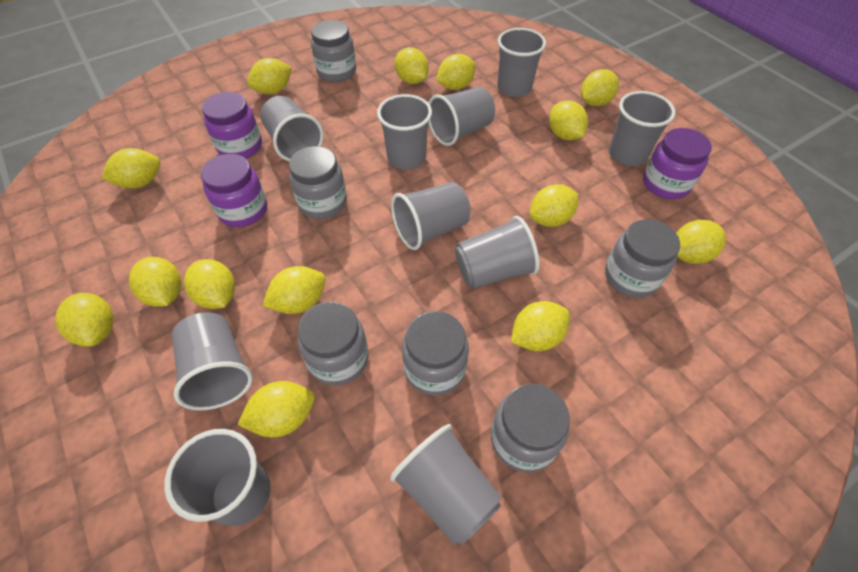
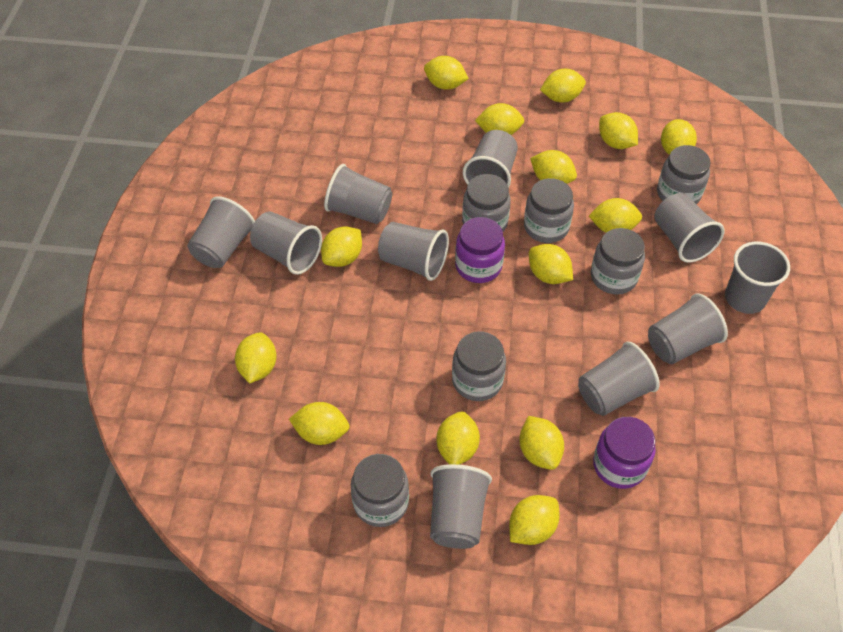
purple jar: [201,154,267,227] [202,92,262,159] [643,128,712,199] = 3 -> [455,217,505,283] [593,417,656,489] = 2

